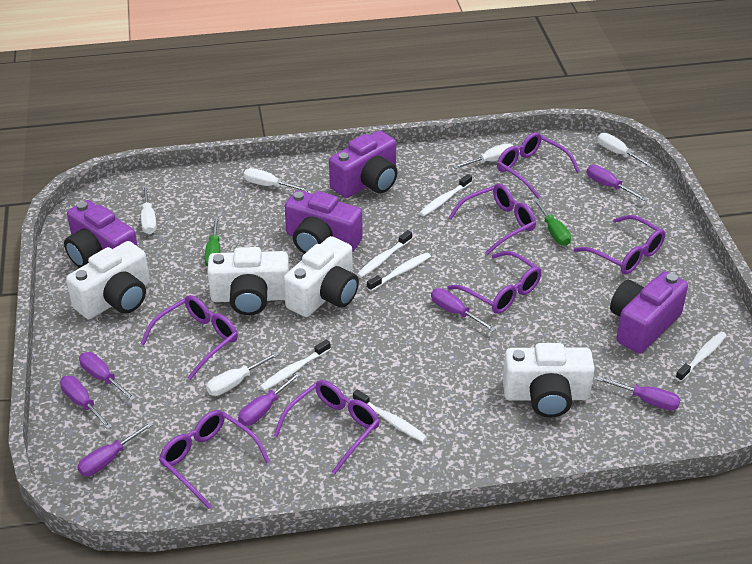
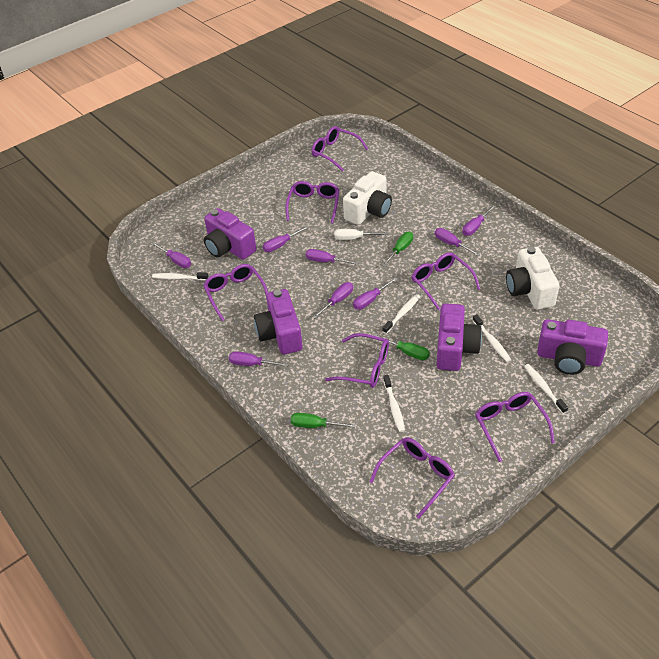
green screwdriver: [205,217,221,267] [532,198,571,246] = 2 -> [291,413,356,428] [373,334,430,360] [382,232,413,267] = 3
purple screwdriver: [60,376,112,429] [77,421,154,476] [79,352,136,401] [238,372,302,426] [431,288,496,331] [587,165,647,201] [596,376,681,411] = 7 -> [152,242,191,268] [229,351,289,367] [263,226,309,252] [305,249,359,265] [313,282,353,319] [353,277,397,310] [435,228,480,256] [462,205,496,236] = 8
white camera: [66,241,150,319] [207,247,289,315] [283,236,359,317] [503,343,595,418] = 4 -> [343,171,392,225] [506,247,560,310] = 2
white screwdriver: [141,186,157,234] [206,351,280,396] [244,168,310,192] [453,143,513,169] [597,133,654,168] = 5 -> [335,229,388,240] = 1
white toothbrush: [260,339,331,391] [353,390,427,442] [357,230,412,278] [367,252,431,291] [419,174,472,216] [675,332,727,382] = 6 -> [152,272,209,281] [382,294,420,334] [383,375,405,432] [472,314,511,362] [524,364,568,414] = 5

